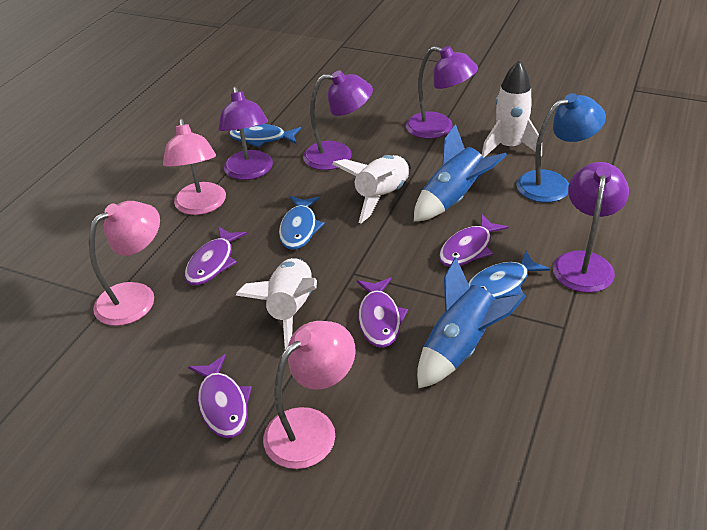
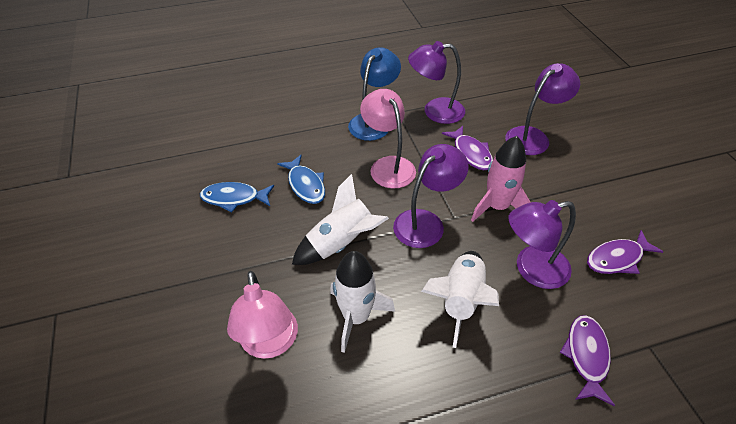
blue fish: [229,124,301,148] [279,196,325,250] [468,251,550,299] = 3 -> [200,182,274,212] [277,155,325,204] = 2
blue rocket: [414,124,507,221] [417,257,526,389] = 2 -> none = 0
pink lamp: [89,201,160,326] [163,118,226,215] [263,321,356,469] = 3 -> [227,271,298,359] [360,89,416,189] = 2
pink rocket: none = 0 -> [471,136,531,222] = 1
purple fish: [184,226,247,285] [188,354,252,438] [357,277,408,348] [439,214,509,267] = 4 -> [442,126,493,170] [559,315,615,406] [587,230,663,274] = 3

